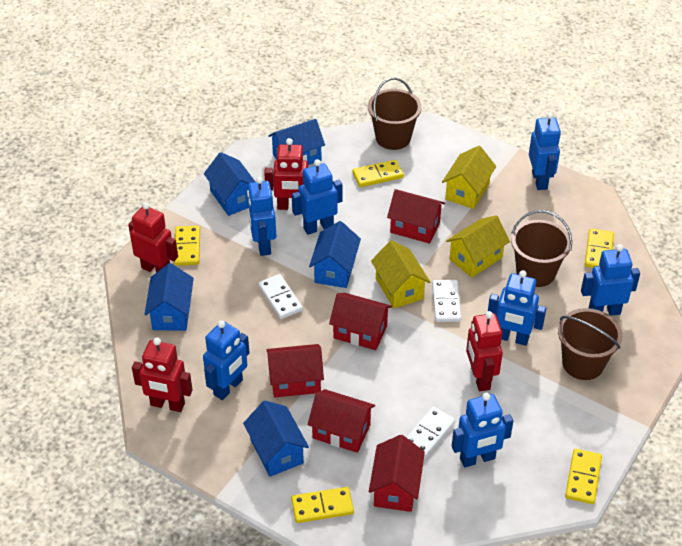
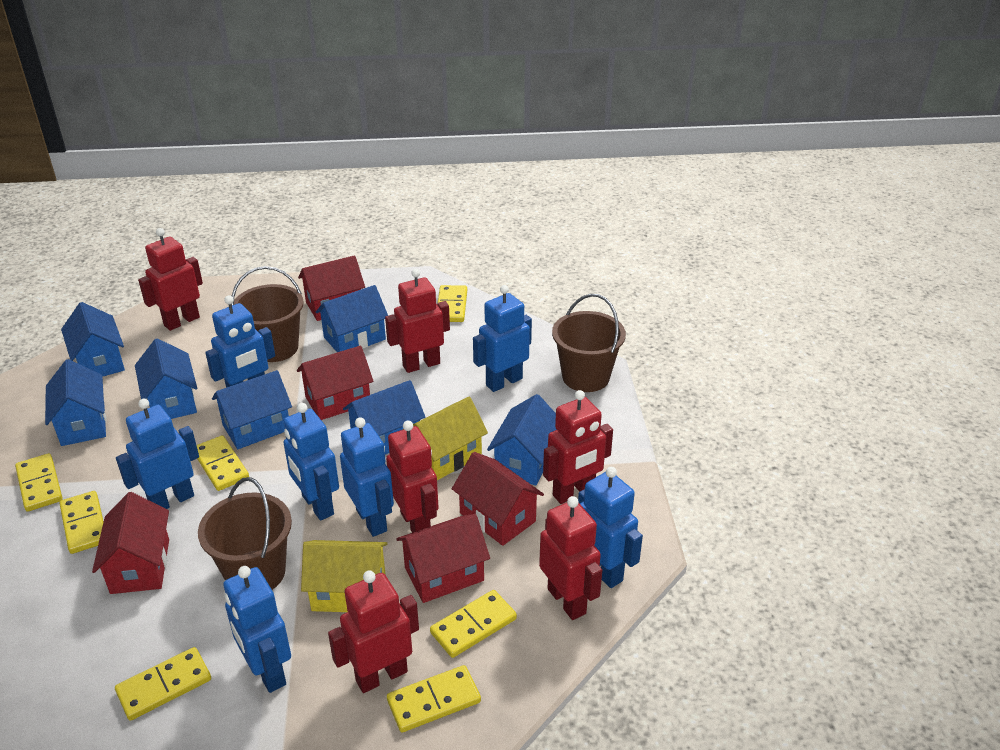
blue house: [144,263,194,331] [204,152,255,216] [243,401,309,477] [268,119,325,165] [309,221,361,288] = 5 -> [45,359,106,446] [61,302,125,377] [135,338,197,419] [212,370,292,449] [316,285,388,352] [343,380,425,455] [487,394,556,486] = 7
red robot: [128,202,178,273] [132,338,193,412] [264,138,308,210] [466,311,503,391] = 4 -> [138,228,203,331] [328,570,419,693] [385,269,450,373] [386,421,439,533] [539,496,602,620] [543,390,613,504] = 6
white domino: [258,274,303,319] [406,407,455,459] [432,280,461,322] = 3 -> none = 0
yellow domino: [174,226,200,266] [291,487,354,523] [353,160,404,187] [565,449,602,504] [585,228,614,268] = 5 -> [15,453,63,512] [59,491,104,554] [115,647,211,721] [197,435,249,491] [387,665,481,732] [430,590,517,658] [438,285,467,322] = 7
yellow house: [371,240,430,309] [442,146,496,209] [446,215,510,278] = 3 -> [301,540,387,612] [403,397,488,480] = 2

